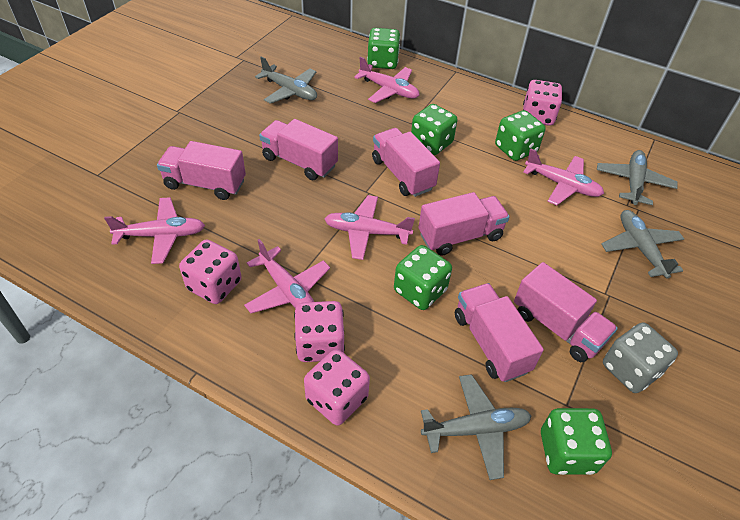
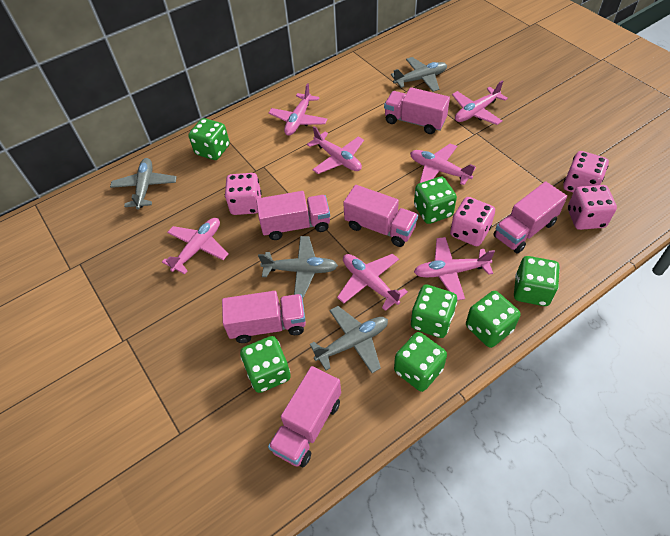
green dice: [367,28,400,69] [394,245,452,310] [411,104,457,155] [495,110,546,161] [541,408,612,475] = 5 -> [188,118,230,160] [240,336,291,393] [394,332,447,392] [411,285,457,338] [414,177,457,224] [466,291,521,348] [514,256,560,306] = 7
grey dice: [603,322,678,393] = 1 -> none = 0
pink plane: [104,197,205,264] [244,239,330,313] [325,195,415,260] [354,57,420,103] [523,148,604,205] = 5 -> [162,218,229,274] [269,83,328,136] [307,126,364,174] [337,254,408,311] [410,143,476,185] [414,237,495,300] [452,81,508,125] = 7

